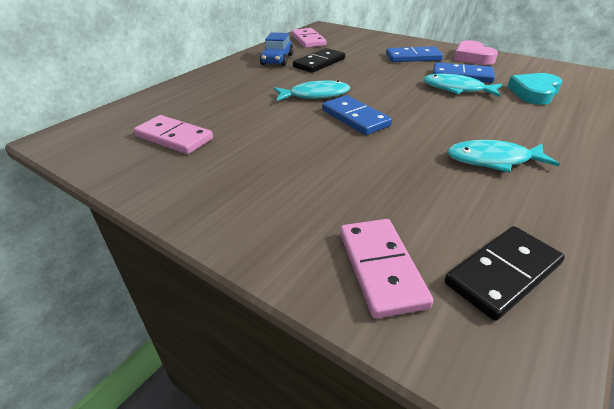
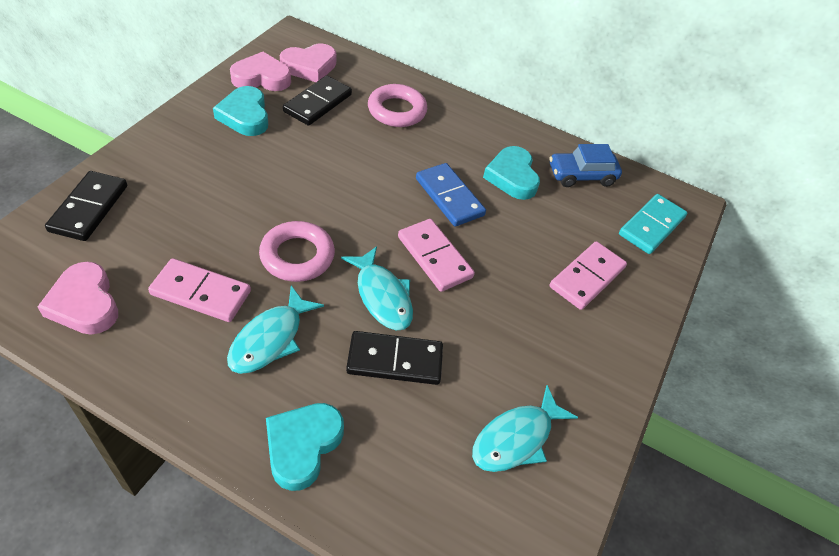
black domino: [293,48,345,73] [445,226,565,321] = 2 -> [45,171,127,241] [283,76,352,126] [346,331,443,385] = 3
blue domino: [322,95,392,135] [386,46,443,62] [433,62,495,83] = 3 -> [416,163,486,227] = 1
pink heart: [454,40,498,65] = 1 -> [38,262,118,334] [230,52,291,91] [280,44,336,82] = 3
pink ring: none = 0 -> [259,221,335,282] [368,84,427,127] = 2
turquoise domino: none = 0 -> [619,194,687,254] = 1
turquoise heart: [507,73,562,105] = 1 -> [213,86,268,136] [266,403,344,491] [483,146,540,200] = 3

